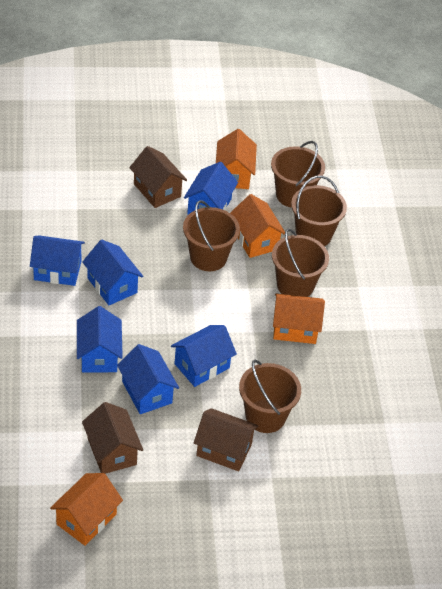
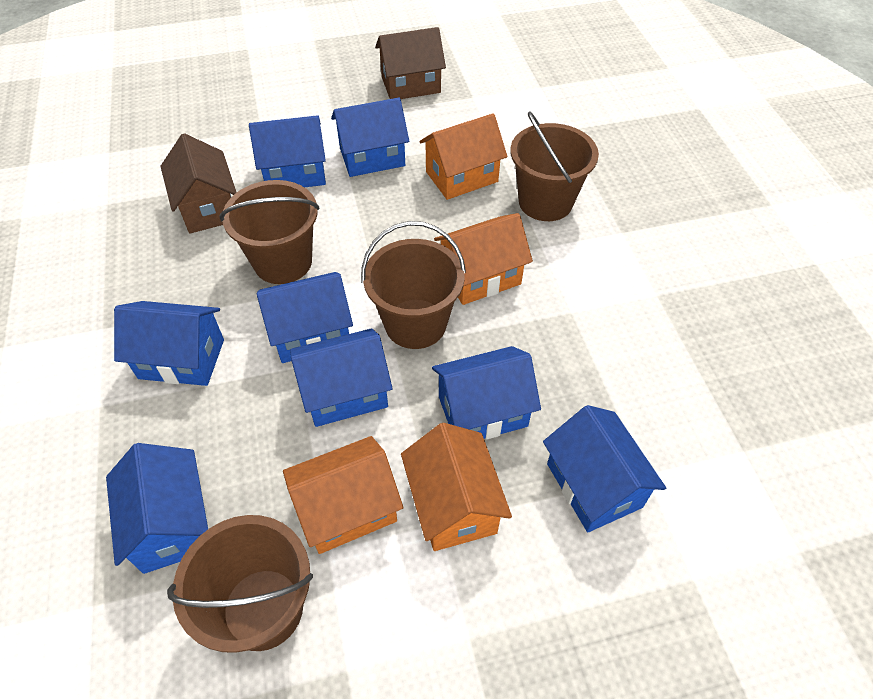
blue house: [30,235,85,286] [77,306,123,373] [82,240,143,305] [117,344,179,414] [171,325,237,387] [184,162,238,215] = 6 -> [106,443,208,574] [114,301,224,386] [249,115,326,187] [257,272,353,363] [290,329,393,427] [331,98,409,177] [432,346,541,439] [543,405,666,532] = 8
brown bucket: [183,200,240,271] [239,360,301,433] [271,141,325,208] [272,229,329,297] [291,176,347,246] = 5 -> [167,515,313,653] [219,180,320,284] [361,221,466,349] [510,111,599,221] = 4
brown house: [82,402,143,474] [129,146,187,208] [194,408,259,471] = 3 -> [160,133,237,234] [375,27,446,99] = 2

